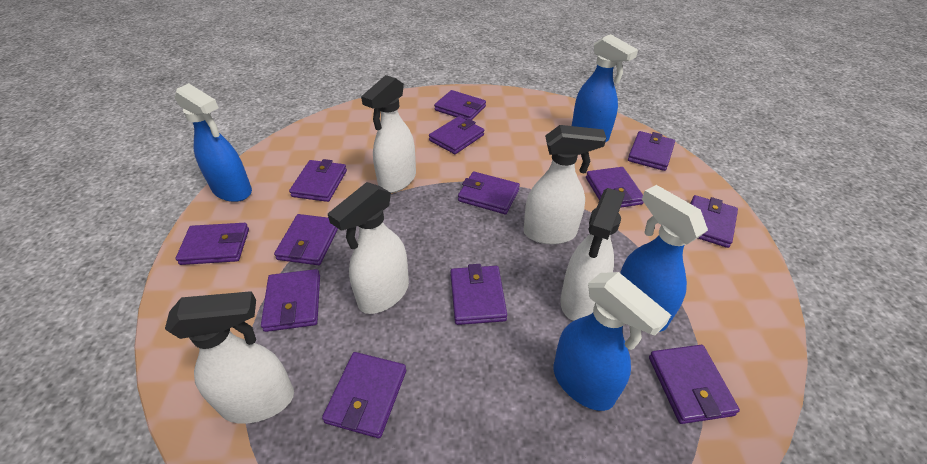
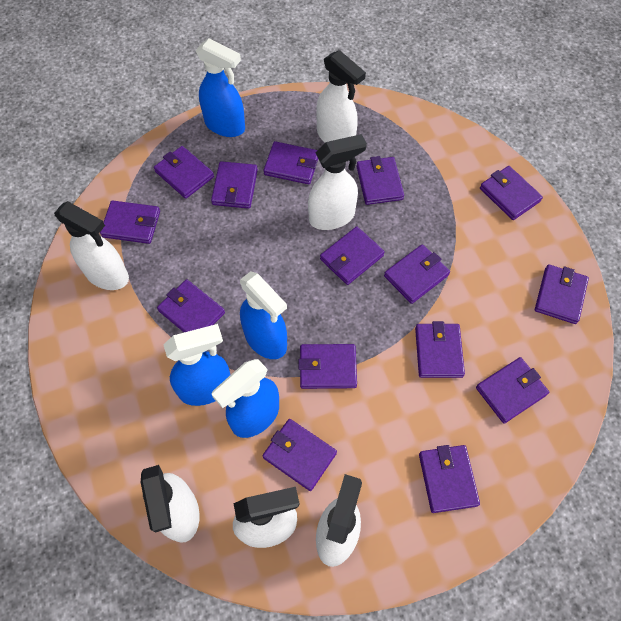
purple wallet: [176,223,249,265] [261,269,320,332] [274,214,338,265] [289,159,347,202] [322,352,406,438] [429,116,484,154] [434,90,486,120] [450,264,507,325] [458,171,520,214] [586,167,644,208] [628,131,675,171] [649,345,740,424] [690,195,738,248] = 13 -> [100,200,160,244] [154,146,214,199] [157,279,225,332] [211,161,258,209] [262,419,337,491] [264,141,318,184] [298,344,357,389] [320,226,385,285] [356,156,404,205] [384,244,450,304] [415,321,465,378] [419,445,480,513] [476,357,549,424] [480,166,543,220] [535,264,589,324] = 15
white spray bottle: [165,291,294,424] [328,182,409,314] [361,75,416,193] [523,125,606,245] [560,188,625,321] = 5 -> [54,201,129,290] [141,465,199,543] [233,487,300,548] [308,134,367,230] [316,50,366,143] [316,474,362,567] = 6

